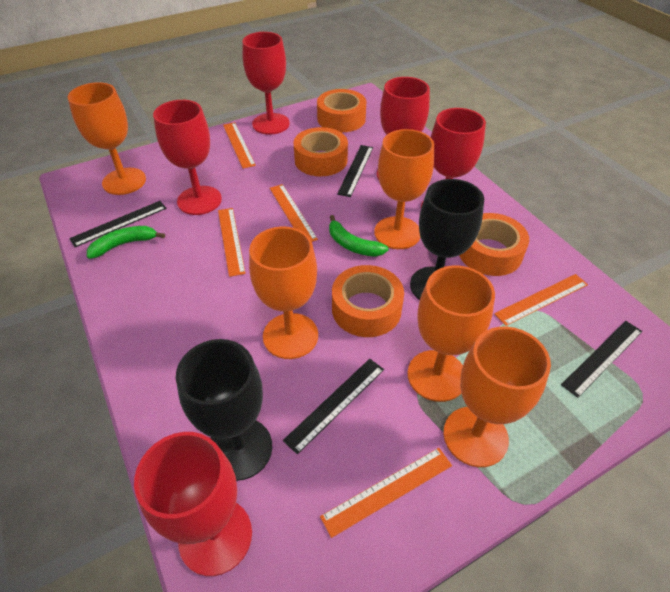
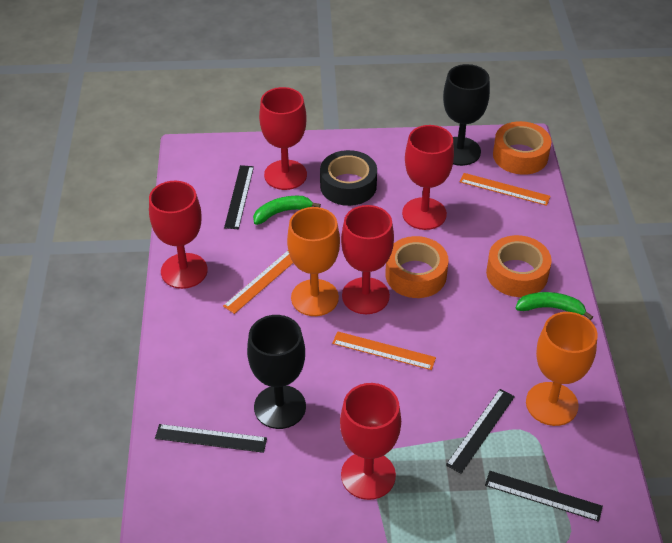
black tape: none = 0 -> [320,150,377,206] = 1
orange goblet: [68,82,146,195] [249,227,318,359] [374,129,434,249] [407,265,495,402] [443,326,551,467] = 5 -> [287,207,340,316] [526,312,598,426] = 2
orange ruler: [218,208,246,277] [223,122,256,169] [270,184,318,242] [320,448,452,538] [494,274,588,326] = 5 -> [223,251,293,314] [332,331,436,370] [460,173,551,206] = 3
orange tape: [293,127,348,176] [317,89,366,132] [332,265,404,337] [459,213,529,276] = 4 -> [385,236,449,298] [486,235,552,297] [493,121,551,175] = 3

